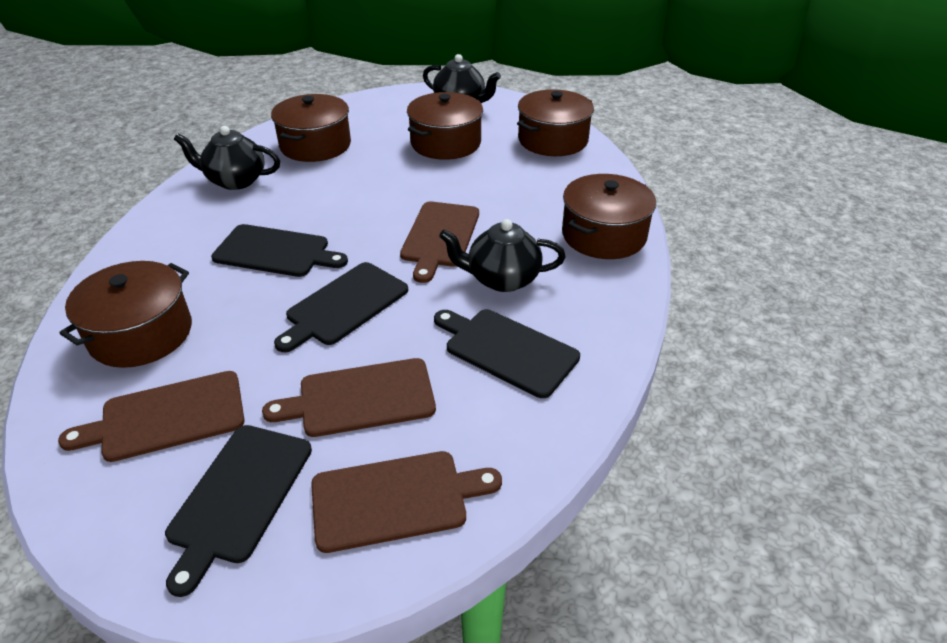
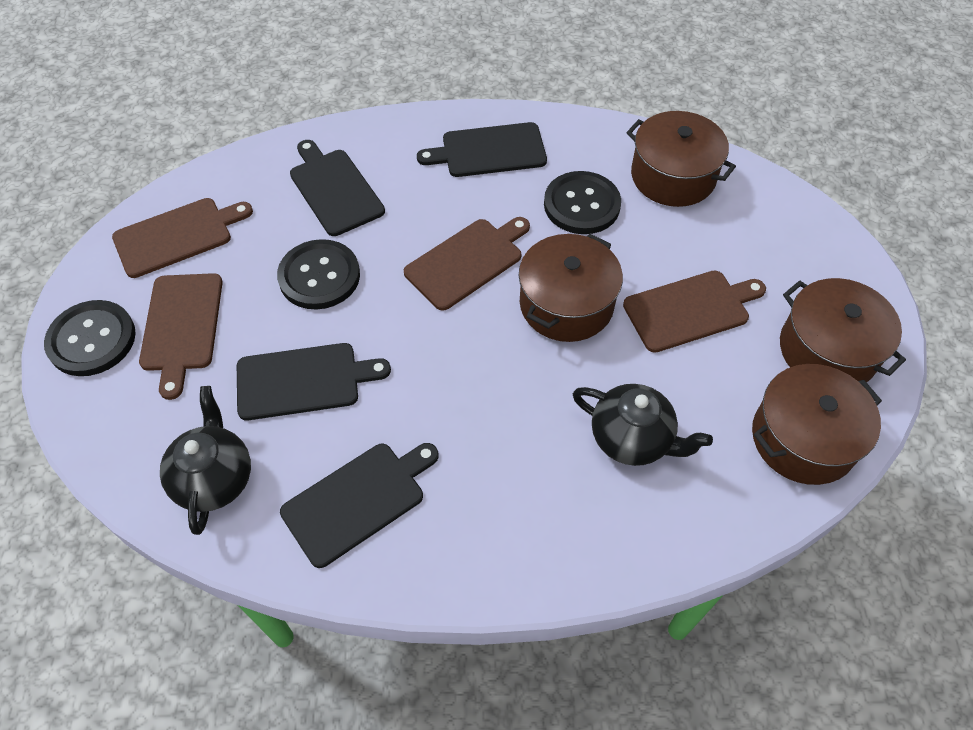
black button: none = 0 -> [44,300,136,376] [277,239,360,310] [544,171,621,234] = 3
black teapot: [174,126,280,190] [423,54,501,103] [439,219,566,292] = 3 -> [160,386,251,535] [573,384,713,466] = 2
brown pot: [59,261,192,368] [271,94,351,162] [407,92,483,160] [517,89,594,156] [562,174,656,259] = 5 -> [519,234,623,342] [626,111,736,207] [752,364,882,485] [780,278,906,383] = 4

